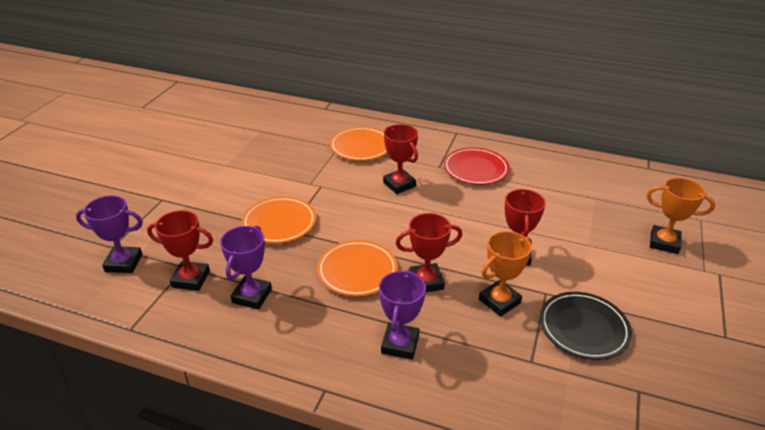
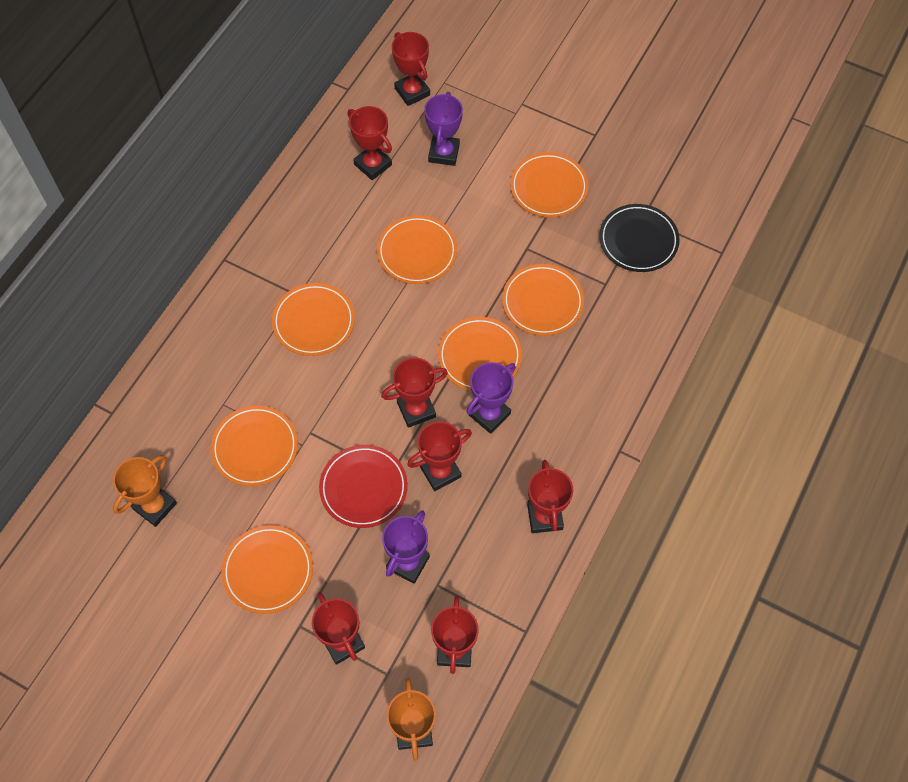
orange plate: [242,196,316,243] [317,240,398,296] [330,127,387,161] = 3 -> [211,405,298,486] [222,525,313,614] [272,283,355,356] [377,215,457,284] [438,317,522,391] [502,264,584,336] [510,152,588,218] = 7
red trophy: [147,210,213,291] [383,124,418,194] [396,213,462,292] [505,189,546,266] = 4 -> [312,592,365,665] [347,106,392,180] [381,357,448,428] [392,32,430,106] [407,421,472,491] [431,595,479,674] [527,460,573,533] = 7

